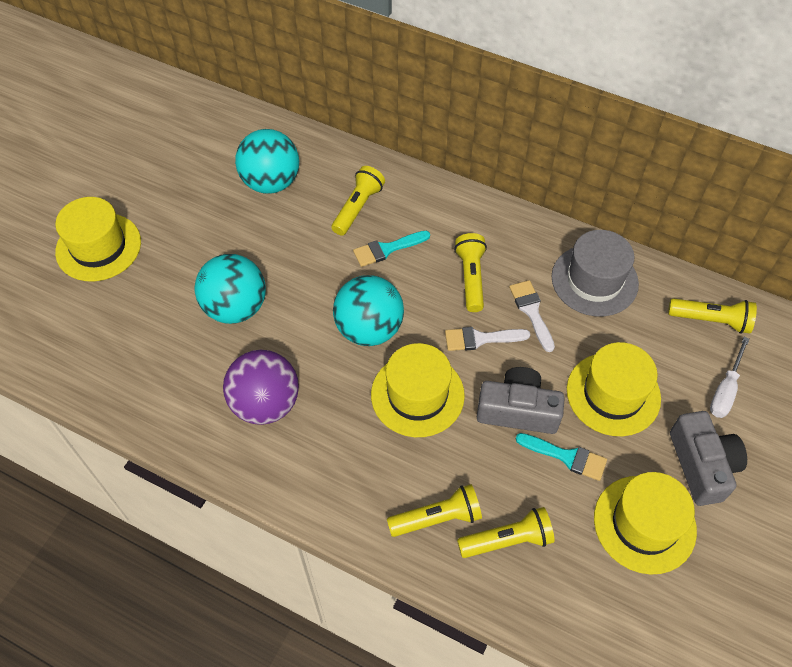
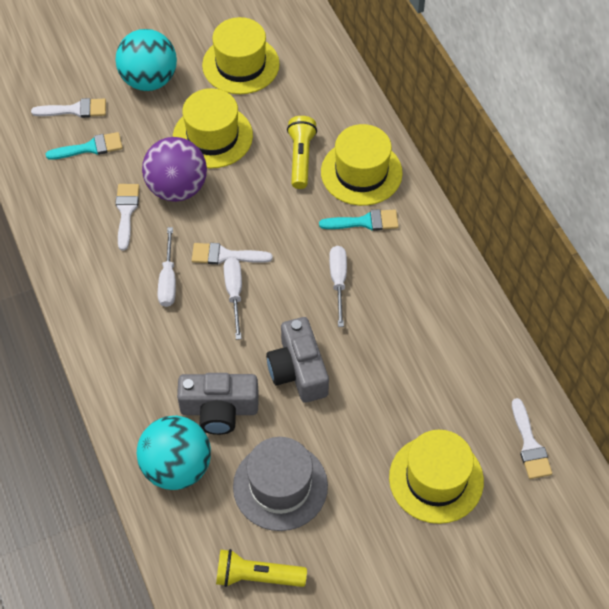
turquoise ball: [195,254,266,324] [235,129,299,194] [333,275,404,346] = 3 -> [115,29,177,91] [137,416,211,490] = 2
white brush: [445,327,530,351] [509,280,555,352] = 2 -> [31,98,106,118] [115,184,139,250] [192,243,273,265] [512,398,552,479] = 4
white screwdriver: [710,337,750,418] = 1 -> [158,227,176,307] [224,258,242,340] [329,246,347,327] = 3
yellow flashlight: [331,166,385,236] [387,484,482,537] [454,233,487,312] [457,507,555,558] [668,298,757,334] = 5 -> [216,549,307,587] [287,116,317,189] = 2

